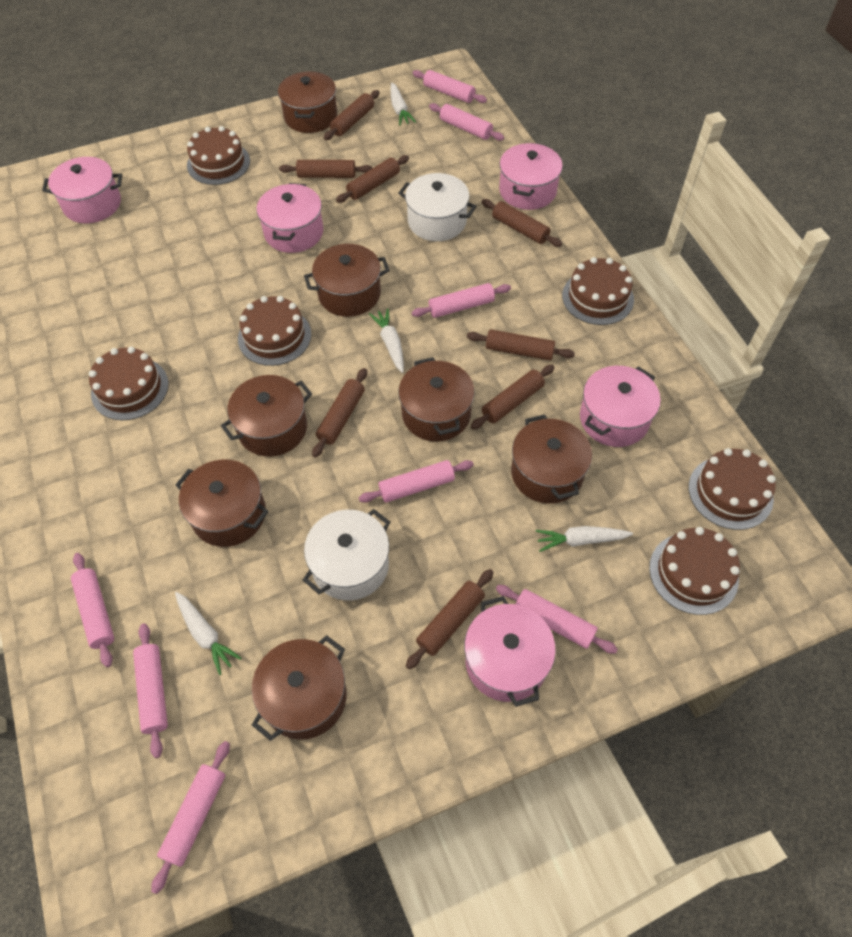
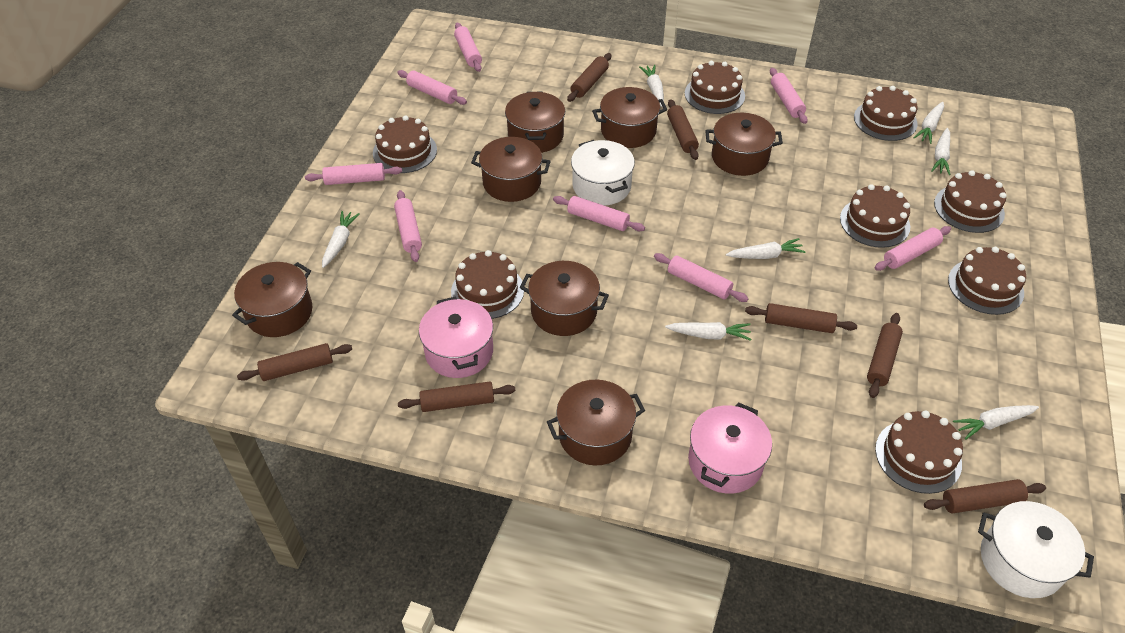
brown cake: [89,347,169,420] [187,126,250,185] [238,296,311,366] [562,257,634,325] [649,527,740,615] [689,448,776,530] = 6 -> [373,115,437,173] [451,250,524,319] [685,61,745,114] [840,184,910,248] [854,86,918,141] [875,411,963,494] [934,170,1007,233] [948,247,1026,315] = 8
brown rolling pin: [279,160,373,178] [312,368,367,458] [324,90,380,140] [336,155,409,203] [406,569,494,669] [467,329,575,360] [471,364,555,429] [481,199,562,247] = 8 -> [237,343,352,381] [398,381,515,412] [567,53,611,102] [667,99,699,160] [745,303,857,333] [867,313,903,398] [924,479,1046,514] = 7
pink pot: [42,157,122,223] [256,183,324,253] [464,596,556,707] [499,143,563,210] [580,366,661,447] = 5 -> [419,297,493,378] [688,402,772,494] = 2
white carrot: [175,592,241,675] [369,308,404,373] [391,83,416,126] [536,526,633,552] = 4 -> [322,211,360,268] [639,65,664,107] [665,322,751,341] [726,238,806,259] [914,102,944,144] [931,128,950,175] [953,405,1039,440] = 7

